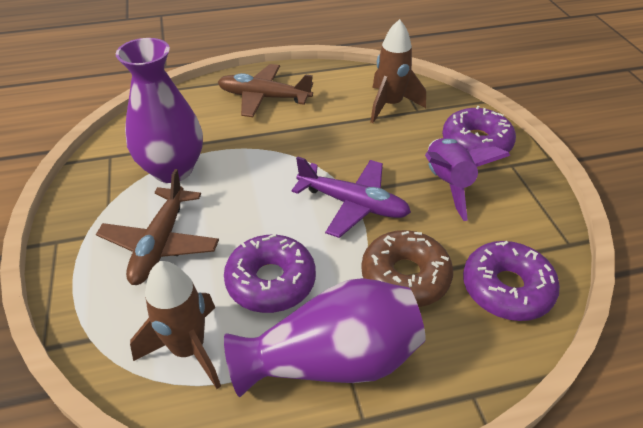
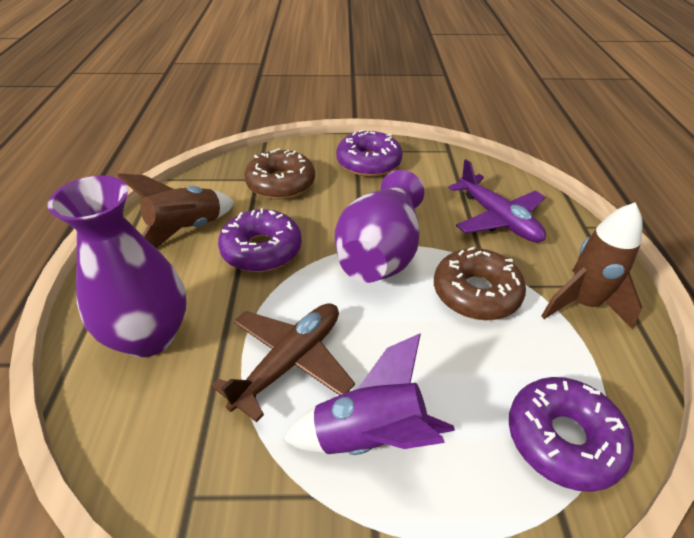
brown donut: [361,230,453,307] = 1 -> [244,148,315,200] [434,247,526,320] = 2
brown plane: [96,169,219,285] [218,64,313,117] = 2 -> [211,303,355,422] = 1

